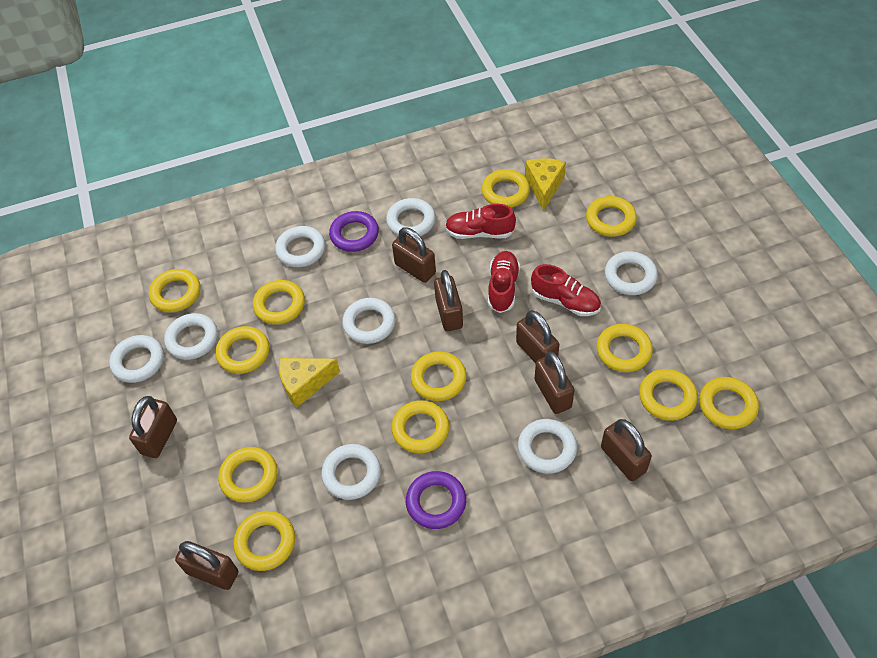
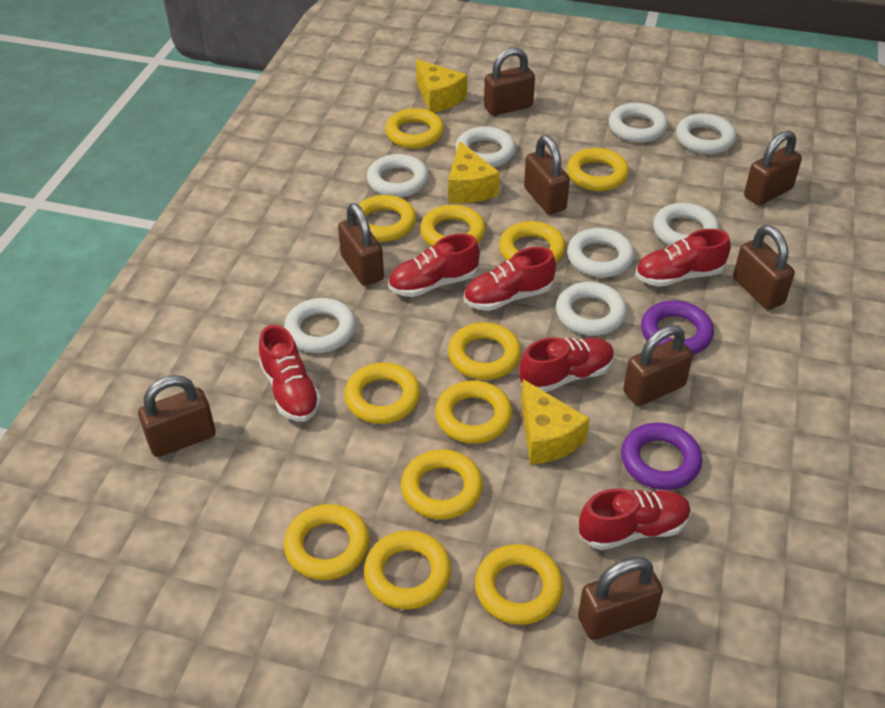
brown padlock: [129,396,177,458] [175,541,238,590] [392,228,436,283] [434,270,463,331] [516,310,560,363] [535,351,575,414] [601,419,652,481] = 7 -> [138,375,216,457] [338,203,384,286] [484,48,535,116] [524,135,570,214] [578,557,663,640] [623,325,693,406] [733,225,795,310] [744,130,802,206] = 8
red shoe: [445,204,516,239] [488,251,520,313] [531,264,601,316] = 3 -> [259,325,321,421] [388,234,480,297] [464,247,556,311] [519,337,615,392] [579,488,691,550] [635,229,731,287] = 6
yellow cheese: [279,358,340,408] [525,158,566,211] = 2 -> [416,59,467,113] [448,141,500,203] [521,379,590,465] = 3

